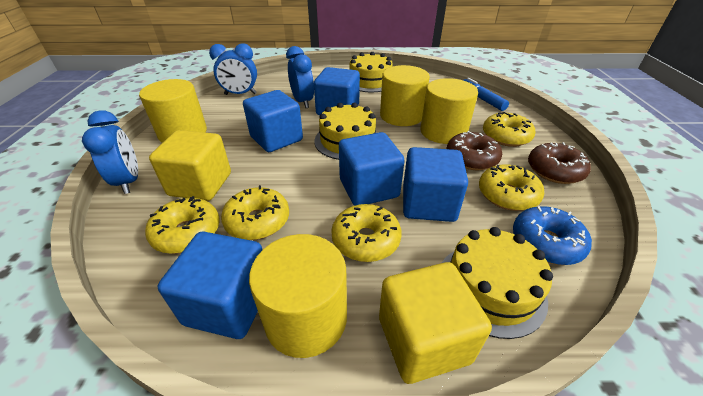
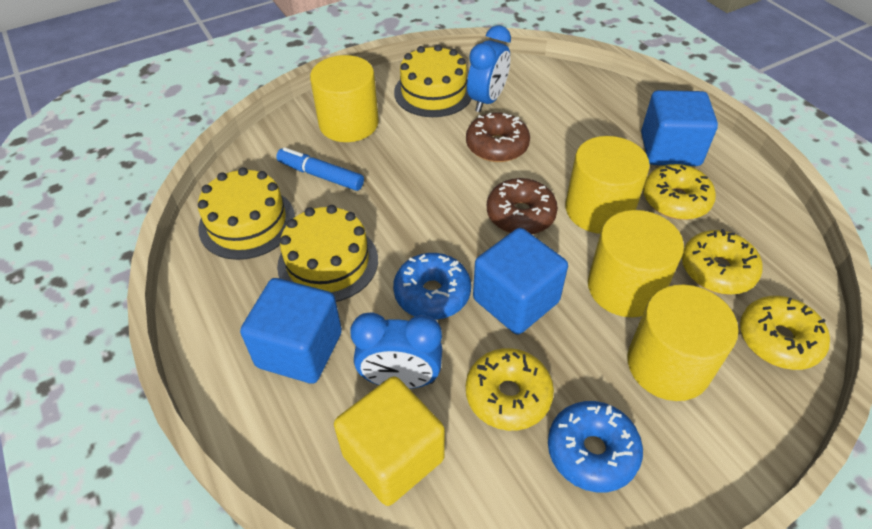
blue clock: [82,110,138,194] [209,43,257,95] [286,46,314,108] = 3 -> [350,312,442,389] [467,25,511,112] = 2
blue cube: [158,232,263,339] [243,90,303,152] [314,67,360,115] [339,132,405,206] [403,147,468,222] = 5 -> [240,278,342,384] [473,228,568,335] [641,90,718,166] = 3
blue donut: [513,206,592,265] = 1 -> [393,253,471,320] [548,401,643,493] = 2
yellow cube: [149,130,231,201] [379,262,492,384] = 2 -> [334,376,445,506] = 1
yellow donut: [145,196,220,254] [221,185,289,240] [331,204,401,262] [479,164,544,211] [483,111,535,147] = 5 -> [466,348,554,431] [643,164,716,220] [682,229,763,295] [740,296,830,370] = 4

